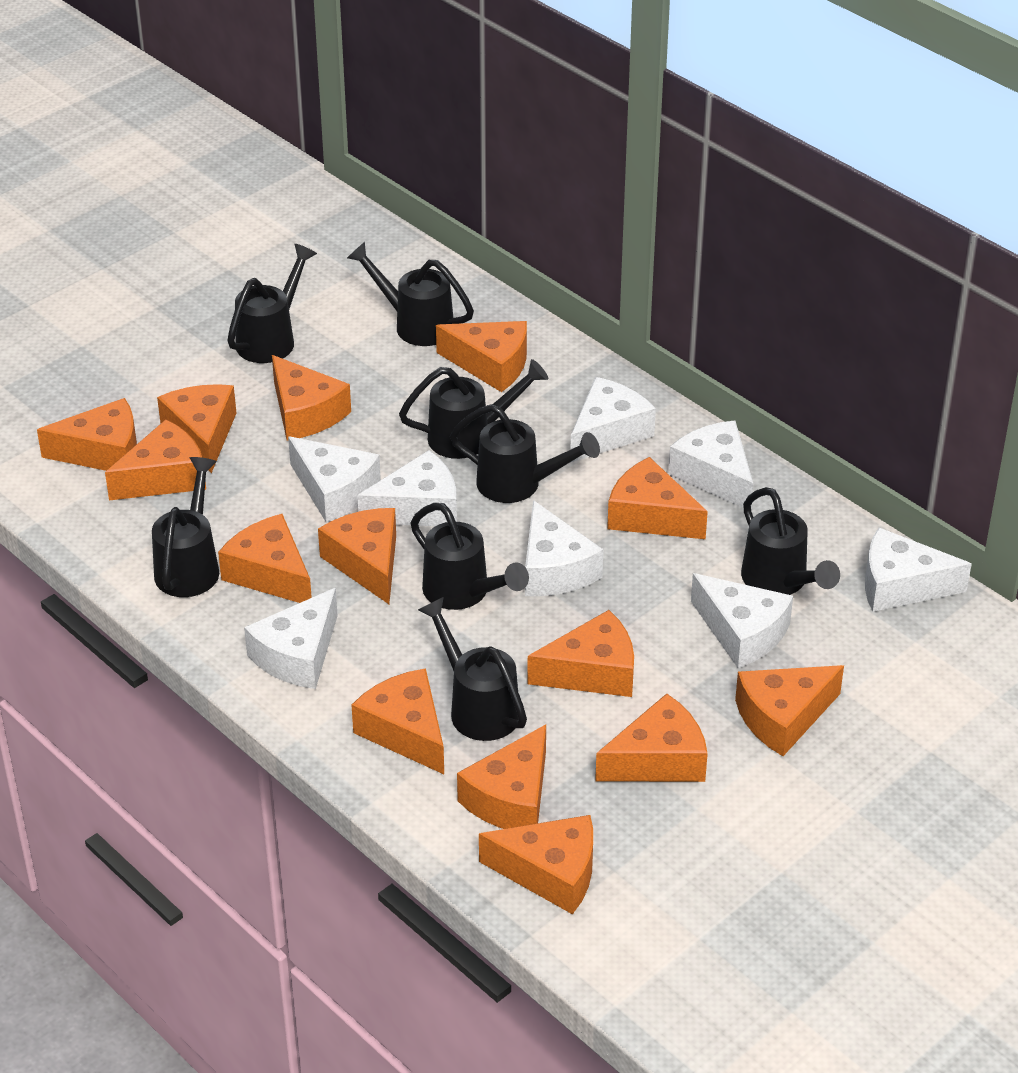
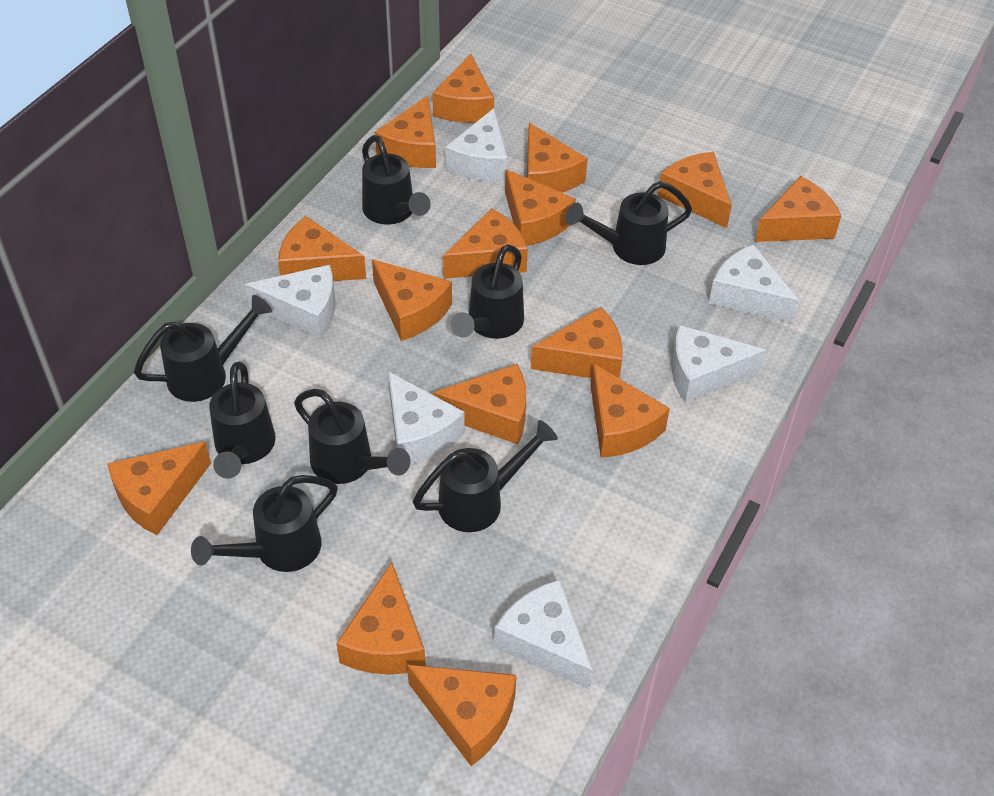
orange cheese: [37,398,137,471] [105,420,206,500] [157,384,236,473] [218,514,312,603] [272,355,351,441] [318,508,396,604] [352,668,444,774] [436,321,527,392] [457,725,546,829] [479,815,593,914] [527,610,634,697] [595,694,708,782] [607,457,708,539] [735,665,844,756] = 14 -> [107,442,211,535] [278,216,366,281] [336,562,426,675] [372,259,452,341] [375,96,436,168] [407,665,516,766] [432,54,494,123] [433,364,526,444] [443,208,528,279] [505,169,576,246] [527,123,588,193] [531,307,623,379] [591,363,670,458] [658,152,732,228] [755,176,841,242] = 15
white cheese: [244,588,338,689] [288,437,381,522] [357,450,457,526] [525,500,603,596] [570,377,656,463] [668,421,753,508] [691,573,793,668] [865,527,972,612] = 8 -> [245,265,335,339] [388,371,465,464] [445,108,508,182] [494,580,593,690] [672,325,766,403] [709,244,799,323] = 6

